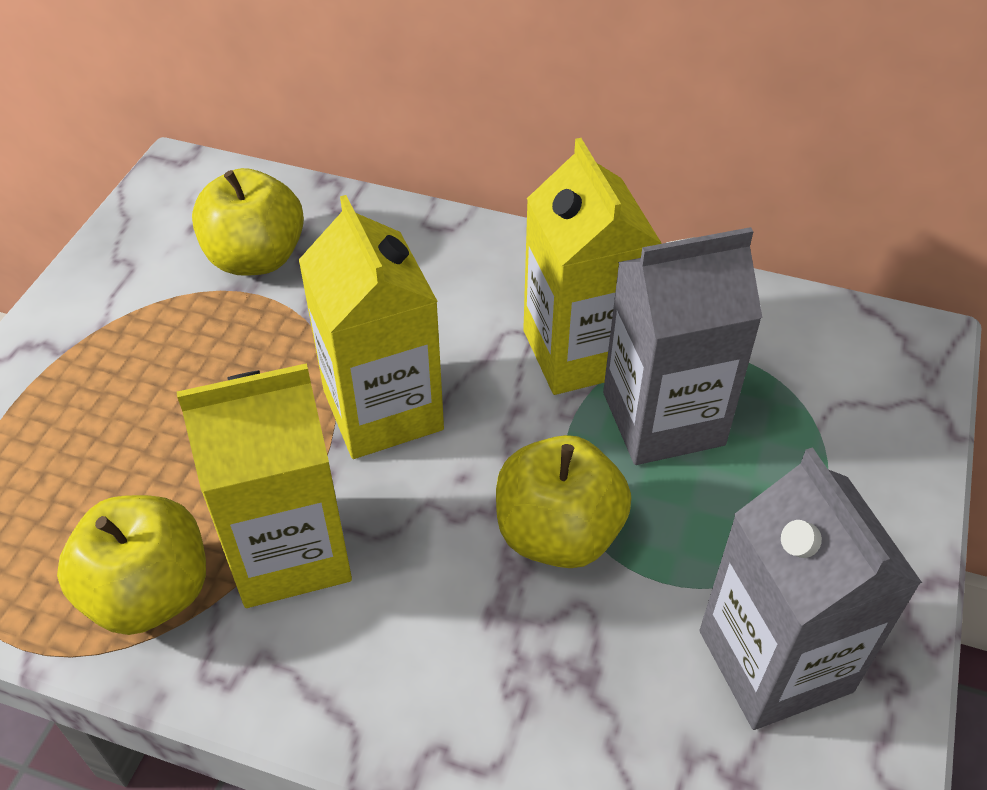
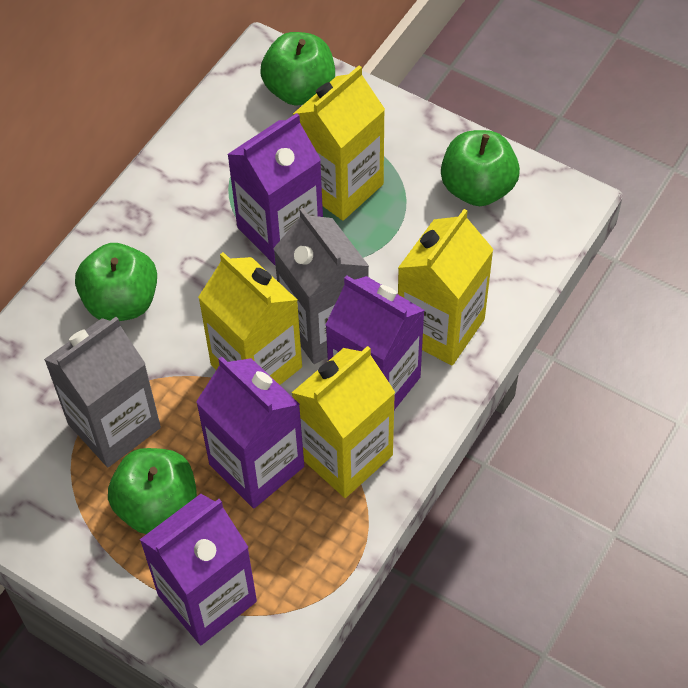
green apple: none = 0 -> [75,243,157,321] [108,448,197,534] [260,32,335,105] [441,130,520,206] = 4
purple carton: none = 0 -> [139,494,257,645] [196,356,304,509] [227,113,323,266] [325,275,425,410] = 4
yellow apple: [57,495,206,635] [192,168,304,276] [496,435,631,568] = 3 -> none = 0
yellow carton: [177,363,352,608] [299,195,444,459] [523,138,662,395] = 3 -> [198,252,302,385] [292,346,395,498] [293,66,385,221] [398,209,494,365] = 4

